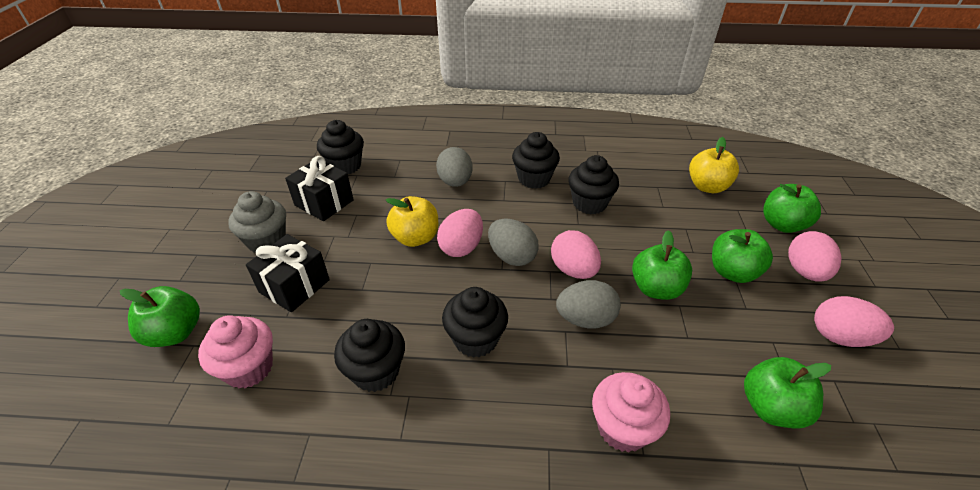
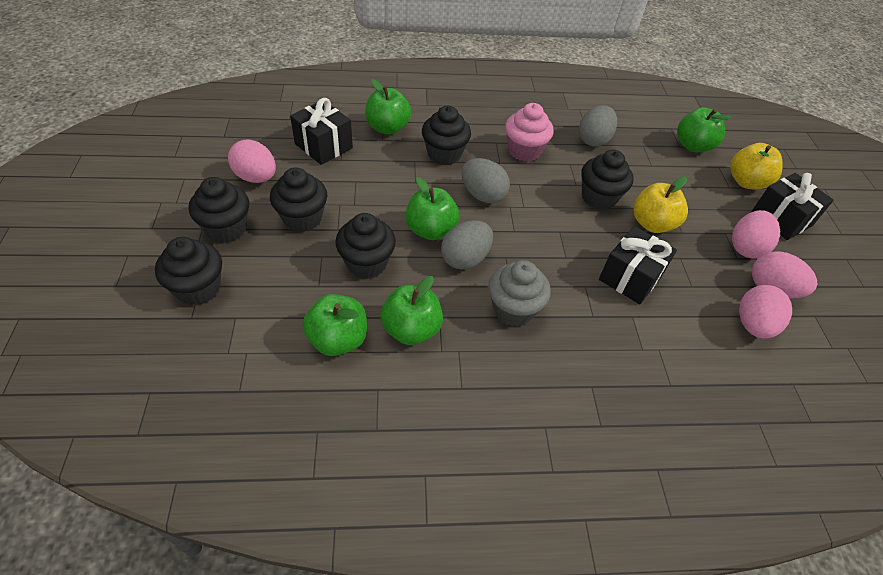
black cupcake: [317,120,364,174] [334,319,405,392] [442,287,508,358] [512,132,560,189] [568,155,619,214] = 5 -> [155,237,222,306] [188,177,249,243] [270,167,327,232] [335,213,396,279] [422,105,471,165] [581,150,634,210] = 6
black gift: [246,234,330,312] [285,156,354,221] = 2 -> [290,98,353,165] [599,226,677,304] [751,173,834,240] = 3
pink cupcake: [198,315,273,388] [592,372,670,452] = 2 -> [505,103,554,162] = 1

